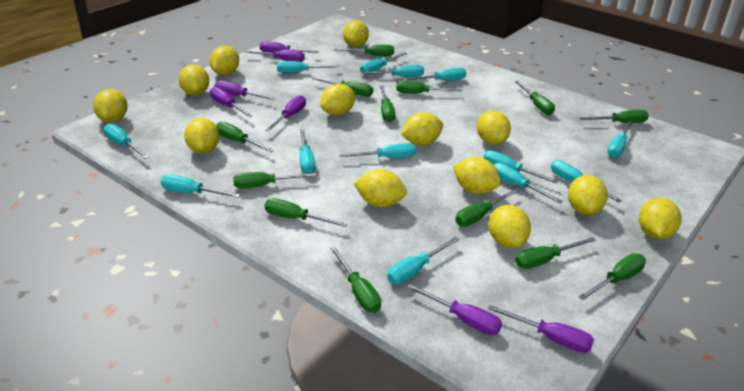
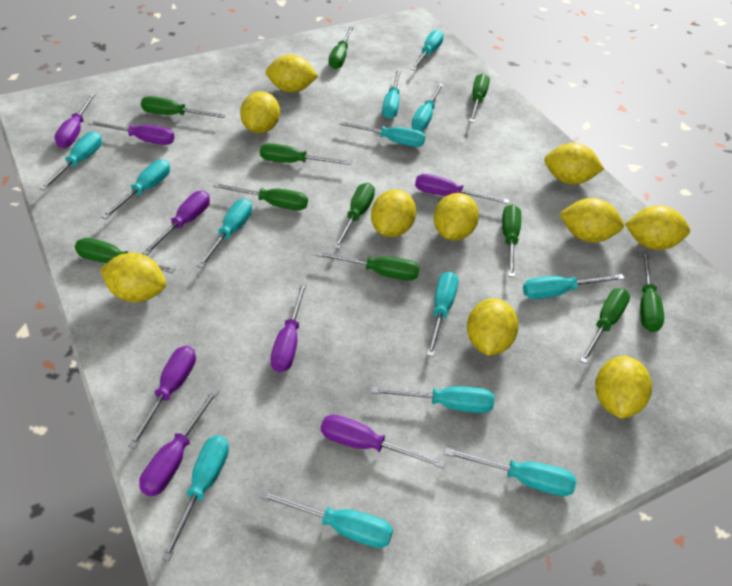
green screwdriver: [216,122,274,152] [233,172,317,188] [264,198,348,227] [312,77,373,96] [330,247,381,313] [335,45,394,56] [380,86,395,122] [396,81,462,93] [455,189,519,226] [515,81,555,115] [515,237,596,269] [579,253,646,300] [580,110,649,123] = 13 -> [75,238,175,273] [141,96,226,118] [213,183,308,210] [260,143,351,165] [315,251,420,281] [329,26,354,69] [334,183,375,249] [469,73,490,123] [502,204,521,277] [580,288,630,364] [640,252,664,332] = 11
purple screwdriver: [210,87,253,117] [214,81,276,100] [245,50,305,62] [260,41,319,53] [265,95,306,131] [407,284,502,335] [488,305,594,353] = 7 -> [54,93,96,148] [88,121,174,145] [128,346,196,448] [139,389,219,496] [142,191,210,256] [271,283,307,372] [321,415,445,468] [415,174,509,204] = 8
yellow lemon: [93,89,128,123] [179,65,209,96] [184,118,220,154] [209,46,239,75] [321,84,355,115] [343,20,369,47] [354,169,407,207] [401,112,443,146] [453,157,501,194] [477,110,511,145] [489,205,531,248] [568,175,608,215] [639,198,682,240] = 13 -> [100,253,166,302] [240,91,280,133] [266,55,318,93] [371,189,416,237] [434,193,479,241] [467,298,519,355] [545,143,604,184] [559,198,624,242] [595,356,652,418] [625,206,690,250] = 10

